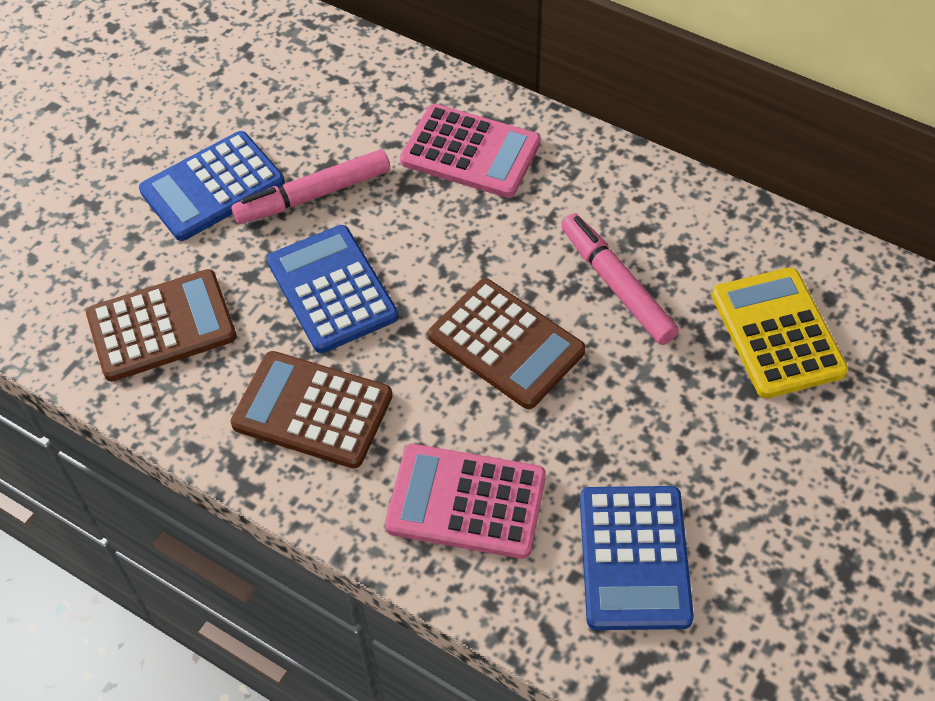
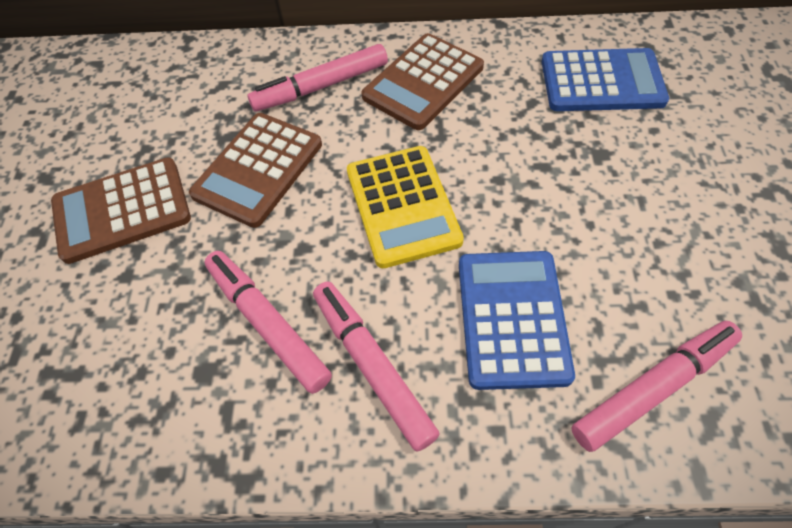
blue calculator: [139,131,285,241] [267,225,398,353] [580,486,694,630] = 3 -> [459,251,575,390] [542,48,669,111] = 2
pink calculator: [385,444,546,559] [400,104,541,198] = 2 -> none = 0
pink marker: [231,149,390,224] [561,214,679,345] = 2 -> [205,251,332,394] [248,44,388,111] [313,281,440,452] [571,321,742,452] = 4

